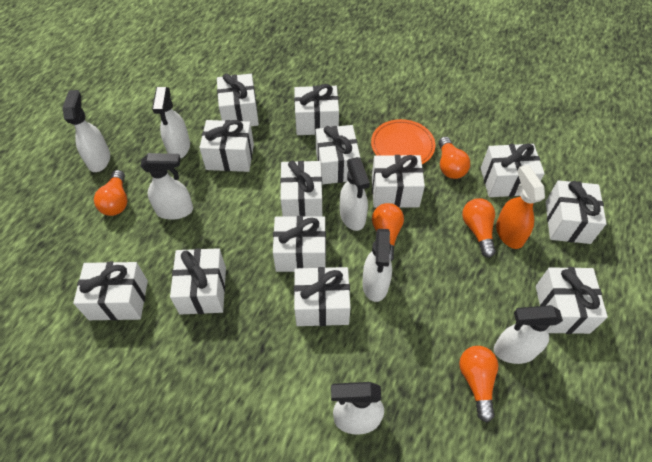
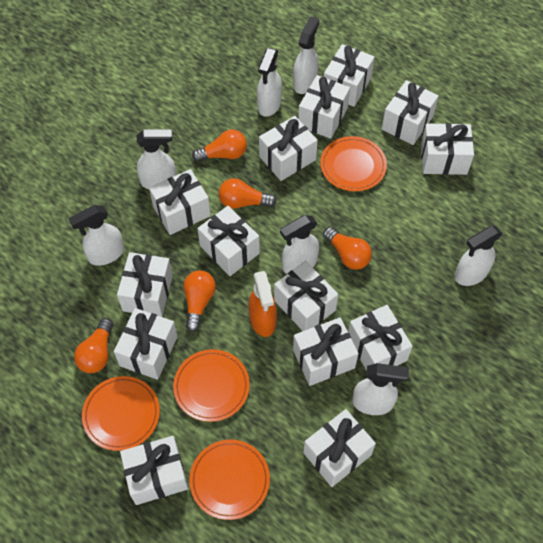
orange plate: [371,119,435,164] = 1 -> [82,376,160,451] [173,349,250,422] [189,440,270,520] [320,136,387,191] = 4
white gift: [73,262,148,321] [170,248,226,315] [199,120,254,172] [217,73,259,126] [273,216,326,272] [280,161,322,217] [294,84,339,135] [294,267,351,326] [315,125,360,185] [372,155,425,208] [481,143,545,197] [536,267,608,334] [546,180,607,244] = 13 -> [114,308,178,380] [117,252,173,317] [120,436,188,505] [149,169,211,235] [197,206,260,276] [259,116,318,181] [274,261,338,331] [293,317,358,386] [298,75,350,139] [303,409,376,487] [324,44,375,107] [348,305,413,371] [382,80,439,145] [421,123,474,175] = 14

